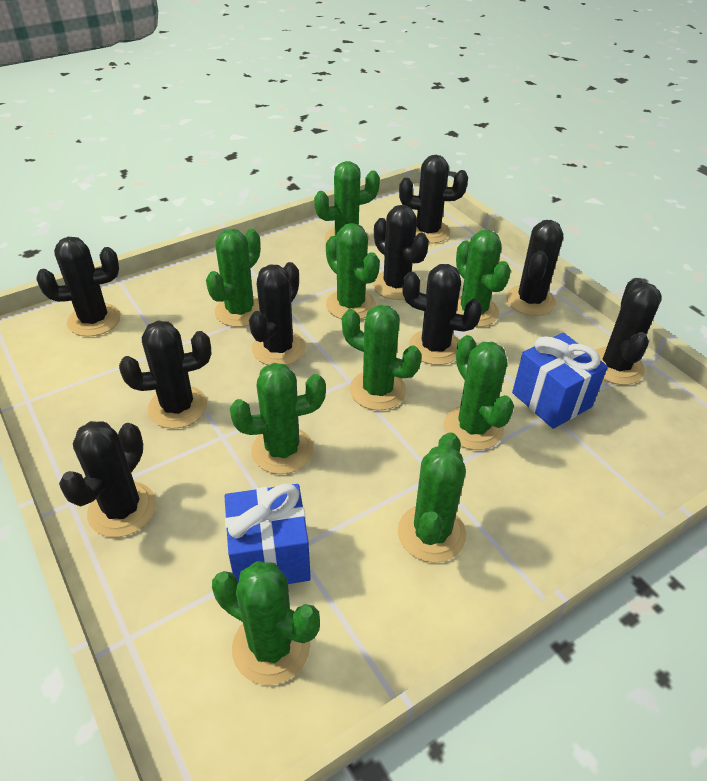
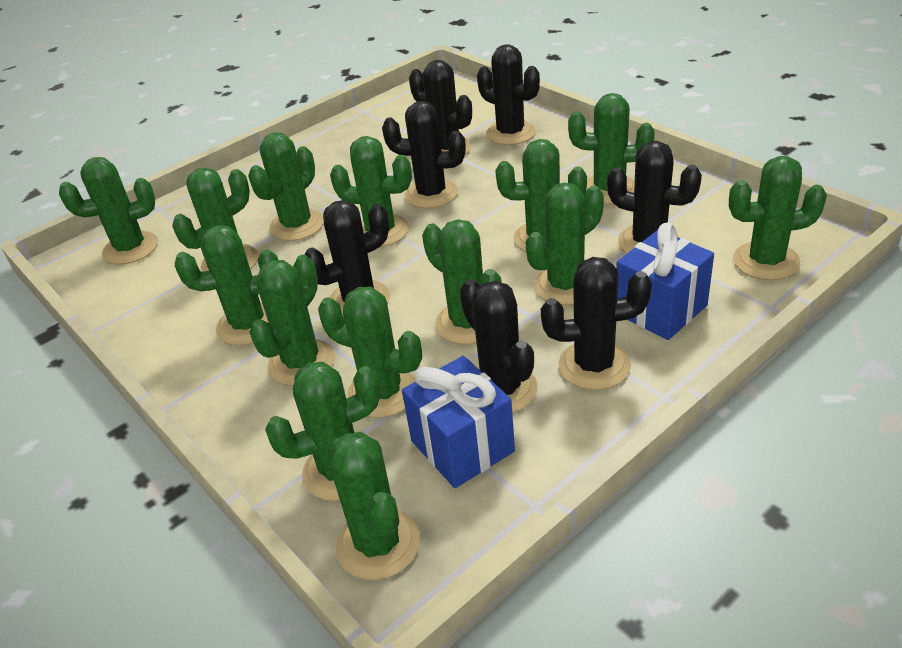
black cactus: [37,237,121,337] [59,421,156,537] [119,321,211,429] [249,262,306,365] [373,205,429,300] [399,155,468,244] [402,264,482,365] [506,220,563,316] [595,278,662,385] = 9 -> [305,200,390,317] [382,101,466,209] [409,60,472,155] [460,279,537,413] [477,44,540,145] [541,257,652,390] [607,141,702,254] = 7
green cactus: [206,229,261,327] [212,561,320,685] [230,363,326,474] [314,161,380,242] [326,223,380,320] [342,305,422,410] [398,432,466,563] [444,335,514,450] [456,230,511,327] = 9 -> [59,157,158,265] [172,168,258,272] [175,226,278,346] [248,132,324,241] [250,255,335,386] [265,362,381,501] [318,286,422,418] [329,432,420,580] [330,136,412,247] [422,219,502,345] [495,139,587,252] [525,182,604,305] [568,93,655,204] [729,156,827,280] = 14

